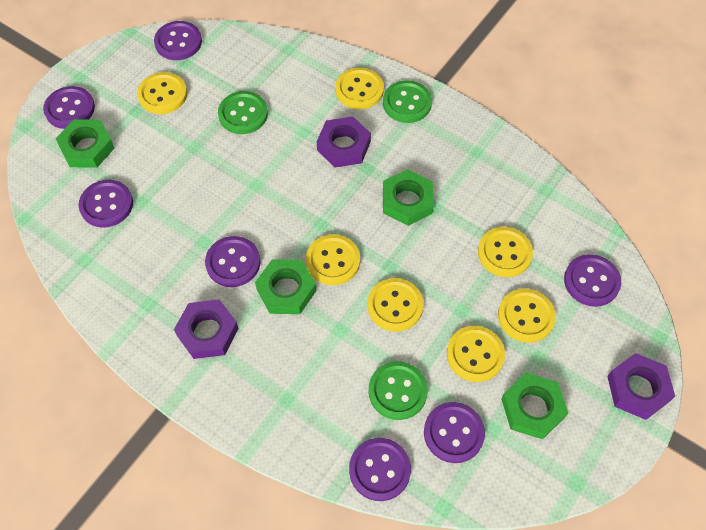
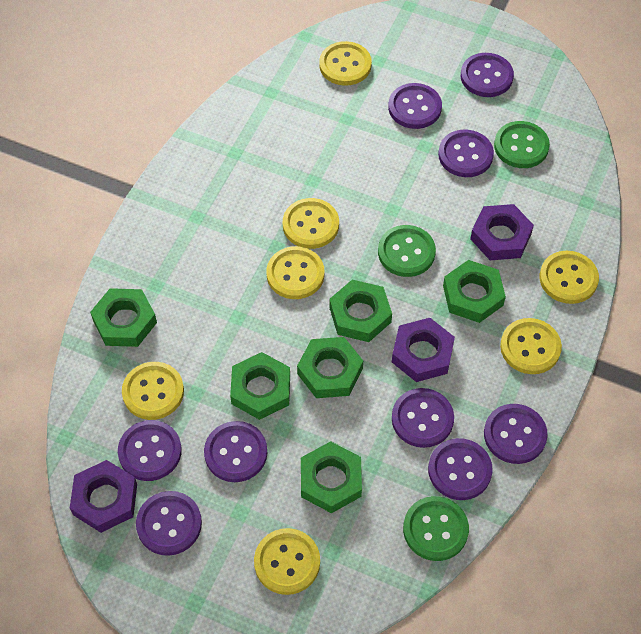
green nut: [56,119,114,168] [255,259,316,314] [383,169,434,226] [501,373,569,439] = 4 -> [90,288,157,347] [230,352,290,420] [297,337,363,398] [301,441,362,513] [329,280,392,342] [443,260,506,323] = 6
purple button: [43,86,95,129] [79,180,133,228] [154,21,202,60] [205,236,260,287] [349,438,411,501] [424,402,485,463] [564,254,621,307] = 7 -> [118,420,182,481] [136,491,202,556] [204,421,267,482] [388,83,442,129] [392,388,454,448] [428,438,493,500] [438,129,494,177] [461,53,514,97] [484,404,548,464] = 9

